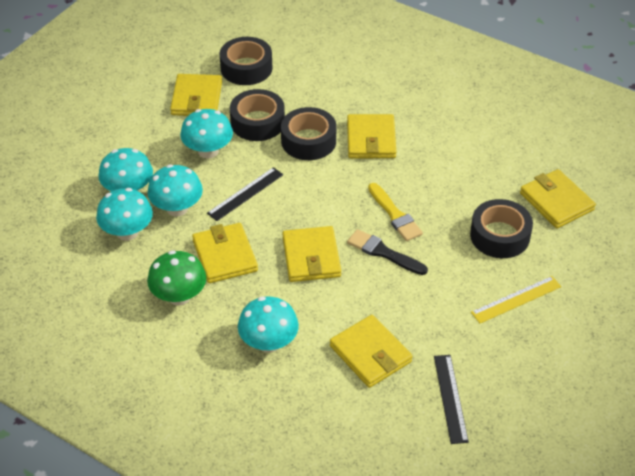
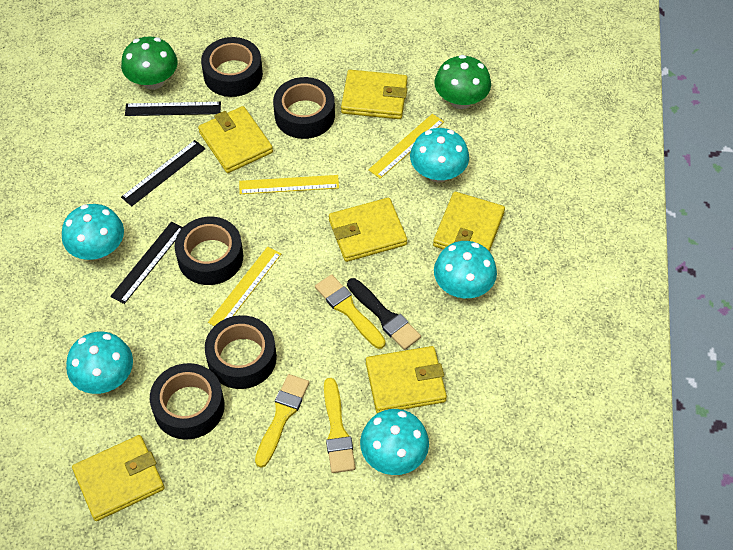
black ruler: [207,167,283,221] [434,355,469,444] = 2 -> [110,222,183,304] [121,140,205,206] [125,102,221,116] = 3
black tape: [220,37,273,85] [230,89,285,141] [281,107,337,160] [470,199,533,258] = 4 -> [150,363,224,440] [175,217,243,285] [201,37,263,97] [205,315,277,389] [273,77,335,139] = 5
green mushroom: [147,250,206,306] = 1 -> [121,36,178,90] [434,55,491,109] = 2
yellow brush: [368,183,423,241] = 1 -> [255,374,309,467] [315,274,386,349] [324,378,355,473] = 3
yellow ruler: [471,276,561,323] = 1 -> [208,246,281,326] [239,175,339,194] [368,114,444,179] = 3

